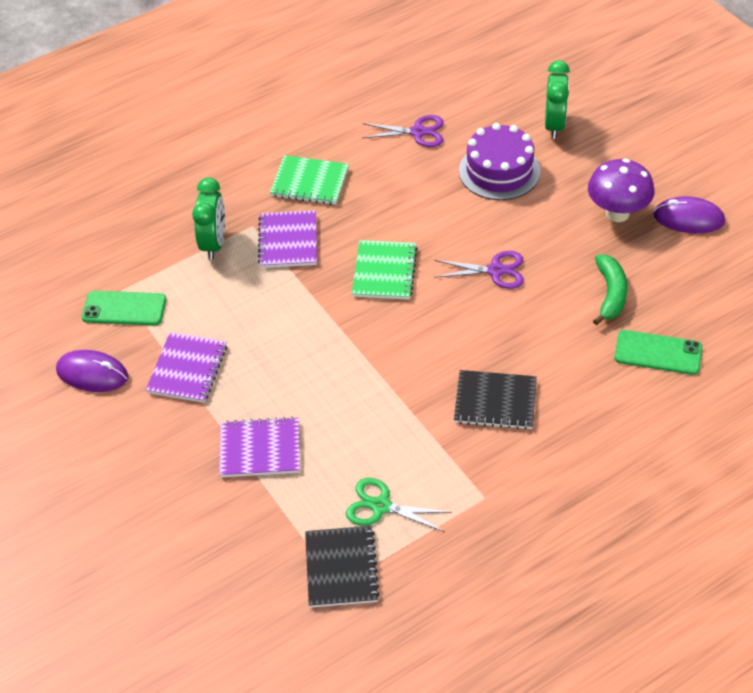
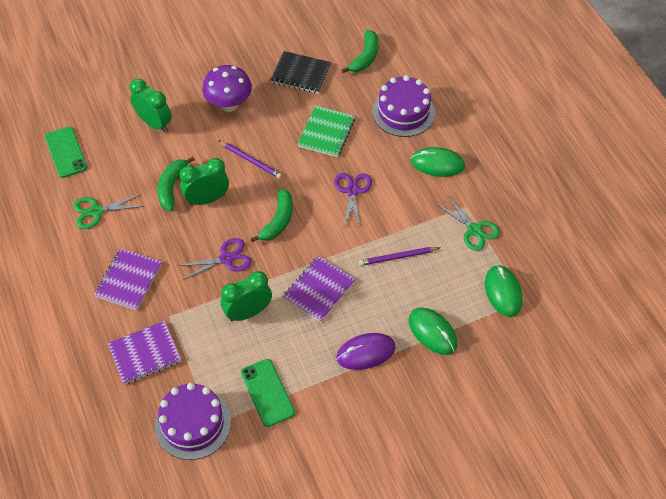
black notebook: [305,526,380,608] [454,370,537,430] = 2 -> [270,51,332,94] = 1
green banana: [593,255,627,325] = 1 -> [158,157,195,211] [250,189,293,242] [341,30,378,73] = 3
green clock: [192,178,225,260] [545,60,570,139] = 2 -> [130,79,172,132] [180,158,229,205] [221,271,272,321] = 3
green mouse: none = 0 -> [409,308,458,355] [411,147,465,177] [485,265,523,317] = 3
green notebook: [270,155,349,205] [352,240,418,300] = 2 -> [297,105,355,157] = 1
green scissors: [346,478,452,532] = 1 -> [73,194,145,229] [436,195,500,251] = 2
purple cake: [459,123,540,200] = 1 -> [155,383,231,460] [372,75,435,137] = 2
purple mouse: [56,350,128,392] [653,196,725,234] = 2 -> [336,333,396,370] = 1
purple pencil: none = 0 -> [219,141,282,179] [359,247,440,266] = 2

